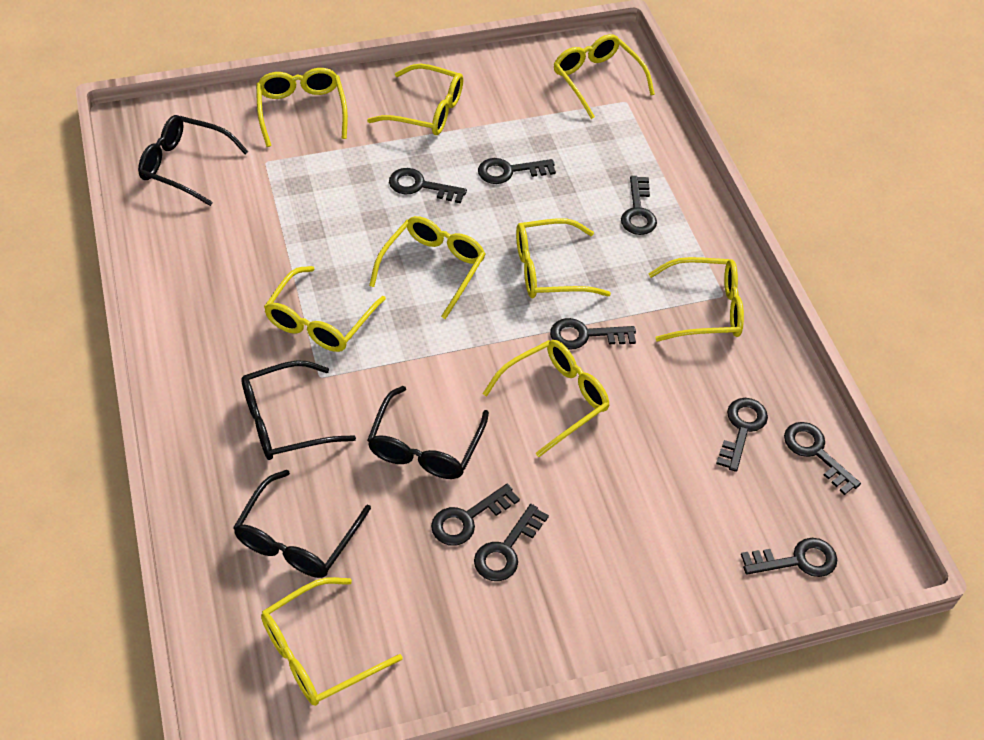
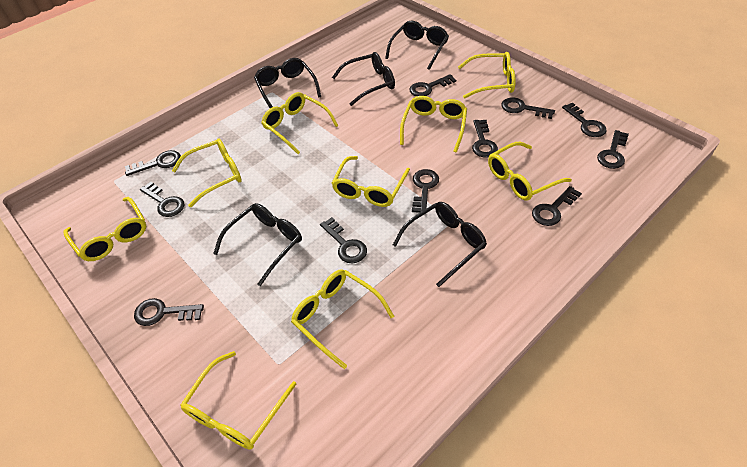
black glasses: [138,115,249,206] [233,470,371,578] [241,361,356,460] [367,386,489,479] = 4 -> [213,203,302,286] [254,58,321,108] [332,52,395,106] [385,21,449,70] [393,202,487,287] = 5
black key: [389,168,467,203] [431,483,520,546] [474,504,549,581] [478,158,556,184] [550,318,636,350] [621,176,657,235] [716,398,768,472] [741,538,837,577] [784,422,861,495] = 9 -> [125,150,181,176] [134,298,204,326] [140,182,184,217] [320,217,367,263] [410,74,456,96] [412,169,439,213] [472,120,498,158] [501,97,555,119] [532,186,582,226] [562,103,607,137] [597,130,629,169] = 11

